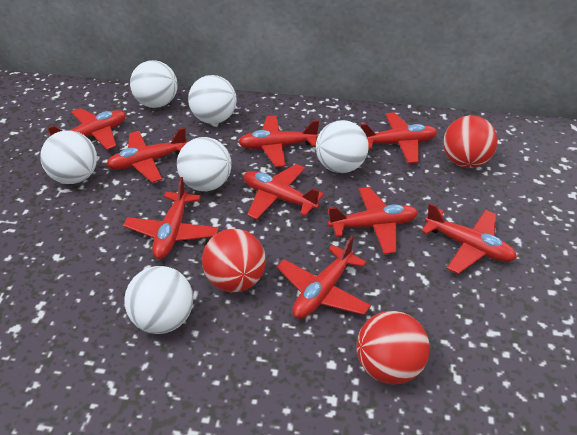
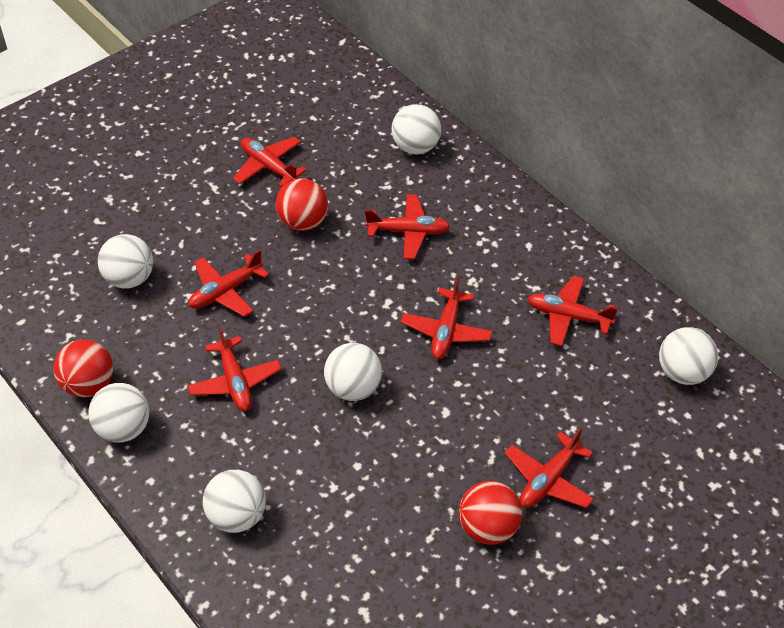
red plane: [48,108,126,150] [106,127,187,183] [123,177,219,259] [238,116,319,167] [243,164,324,220] [277,236,371,319] [328,187,418,254] [361,112,437,163] [421,203,517,274] = 9 -> [187,326,282,411] [188,249,269,317] [233,137,307,187] [365,194,450,259] [401,277,493,359] [505,428,594,508] [527,276,618,346] = 7

